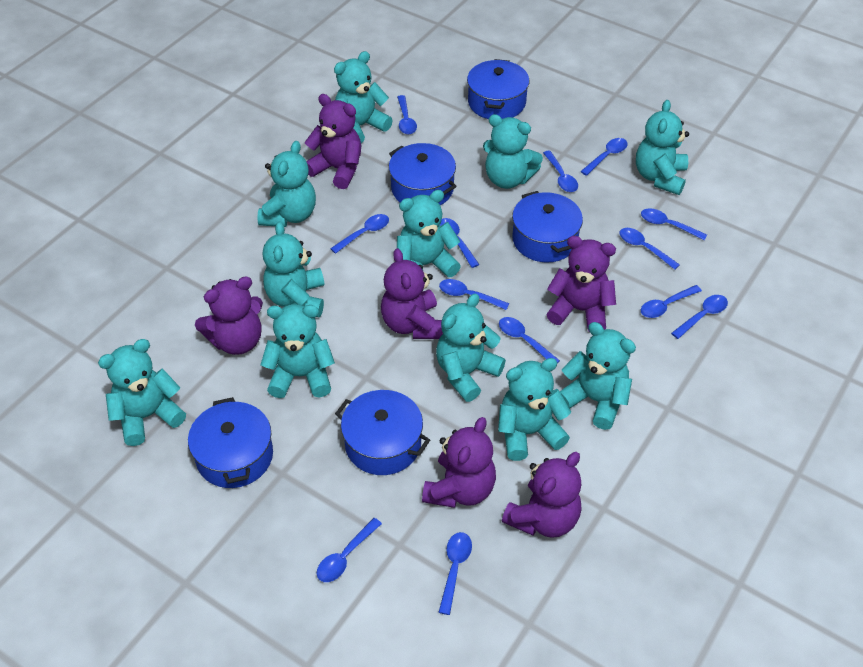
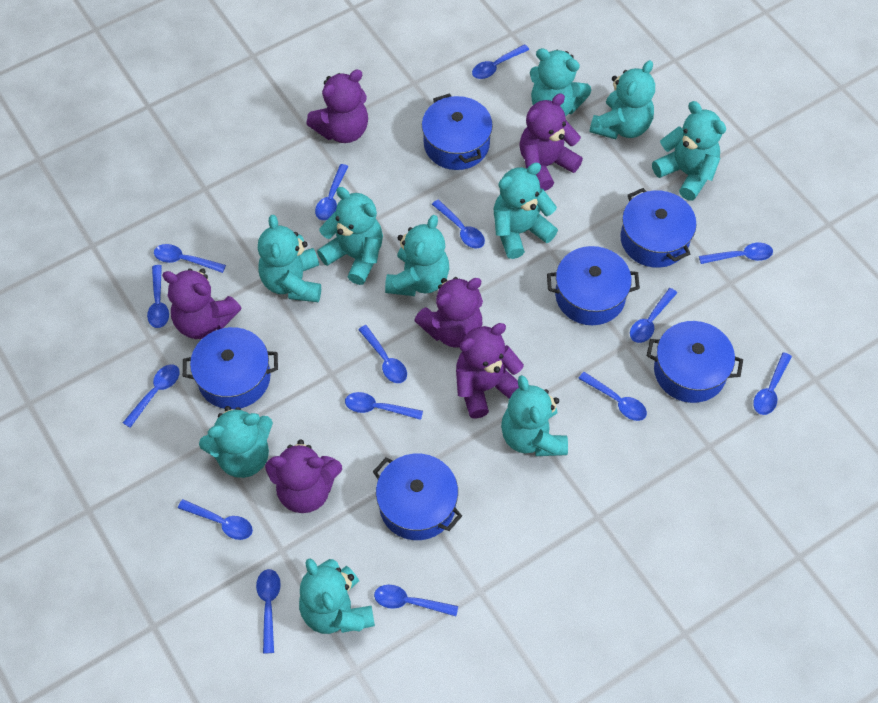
blue pot: [188,397,273,488] [335,390,430,475] [389,143,457,205] [467,59,529,119] [512,191,583,263] = 5 -> [183,327,278,409] [373,454,462,540] [422,93,493,170] [547,246,640,325] [620,188,696,268] [647,321,743,403] = 6
blue spoon: [317,518,382,582] [330,214,389,254] [397,95,417,134] [438,532,472,615] [439,279,509,310] [440,218,480,268] [499,317,560,363] [543,150,578,192] [580,138,628,176] [619,228,680,270] [641,208,707,240] [641,285,702,318] [671,295,728,339] = 13 -> [123,365,180,428] [147,265,169,328] [154,244,226,273] [178,499,253,540] [256,569,281,653] [315,164,349,220] [345,392,423,420] [358,325,407,383] [374,585,458,616] [432,199,485,249] [472,44,529,79] [578,372,647,421] [630,288,677,343] [699,243,773,264] [753,352,792,415] = 15
turquoise teddy bear: [98,339,186,446] [258,141,316,227] [261,304,335,398] [263,222,324,317] [334,51,393,143] [397,190,461,277] [436,293,506,402] [483,114,543,189] [498,358,571,461] [560,322,636,430] [636,100,689,195] = 11 -> [199,406,273,478] [258,215,321,302] [299,558,375,634] [317,187,383,285] [385,215,449,296] [494,163,558,259] [501,375,568,456] [530,48,591,116] [590,60,655,139] [652,101,726,200] = 10

